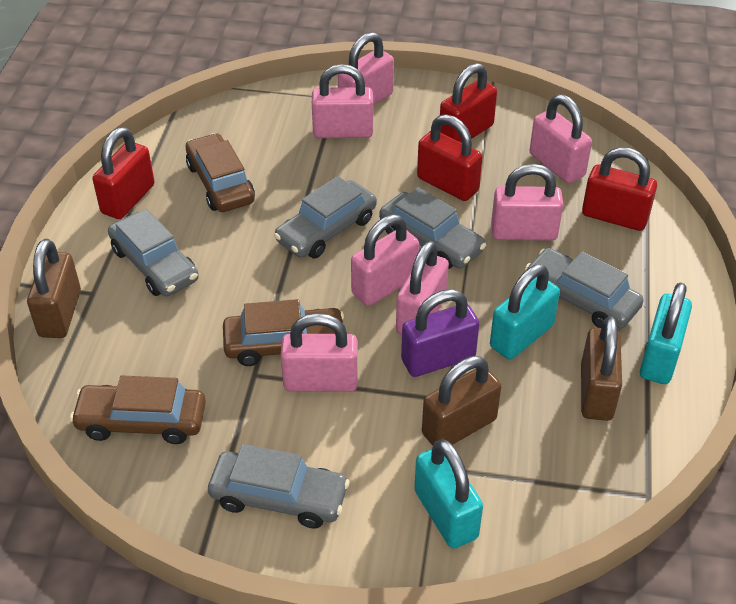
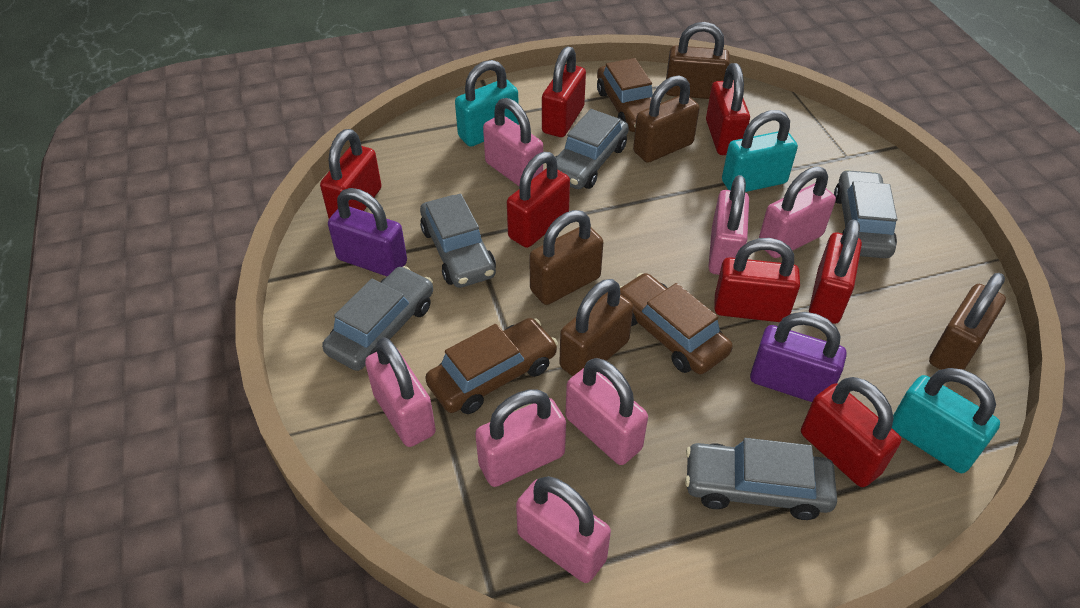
brown padlock: [27,239,81,338] [422,356,501,446] [581,317,622,421] = 3 -> [529,210,603,305] [559,279,633,377] [633,76,700,163] [666,22,730,99] [929,273,1006,370] = 5
purple padlock: [401,289,479,377] = 1 -> [328,188,407,276] [750,312,847,402] = 2
red padlock: [92,127,155,219] [417,114,483,201] [440,63,497,143] [582,147,657,231] = 4 -> [320,129,382,218] [507,152,570,248] [542,46,586,137] [706,63,750,155] [714,238,800,322] [801,377,901,487] [809,220,862,324] = 7

